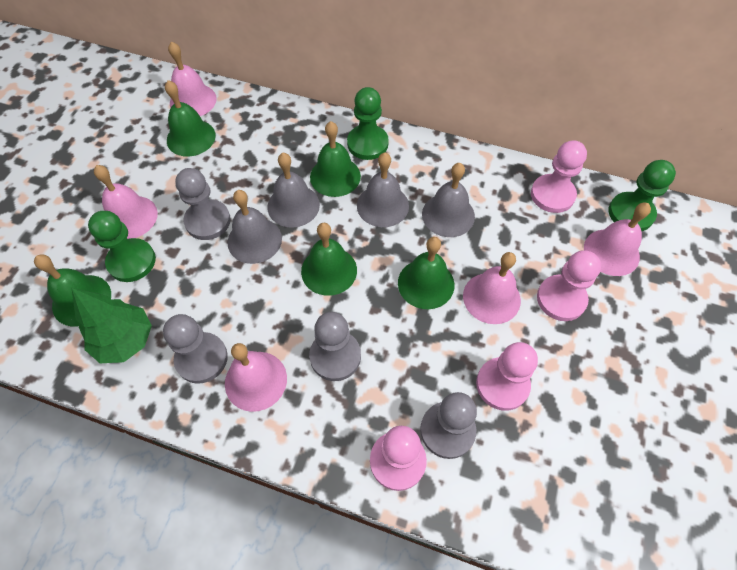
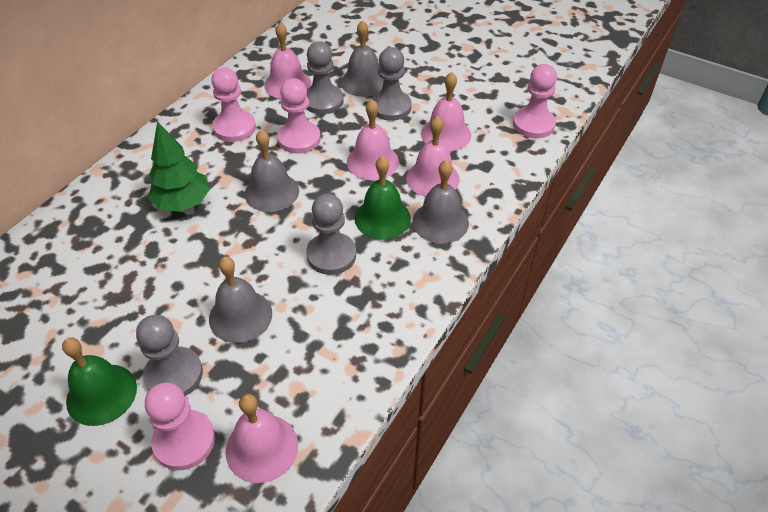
green bell: [34,254,111,326] [165,80,216,157] [301,223,357,296] [310,121,361,197] [398,237,454,309] = 5 -> [62,338,137,426] [355,156,411,239] = 2
green pawn: [88,211,156,282] [347,87,389,160] [608,160,676,231] = 3 -> none = 0

